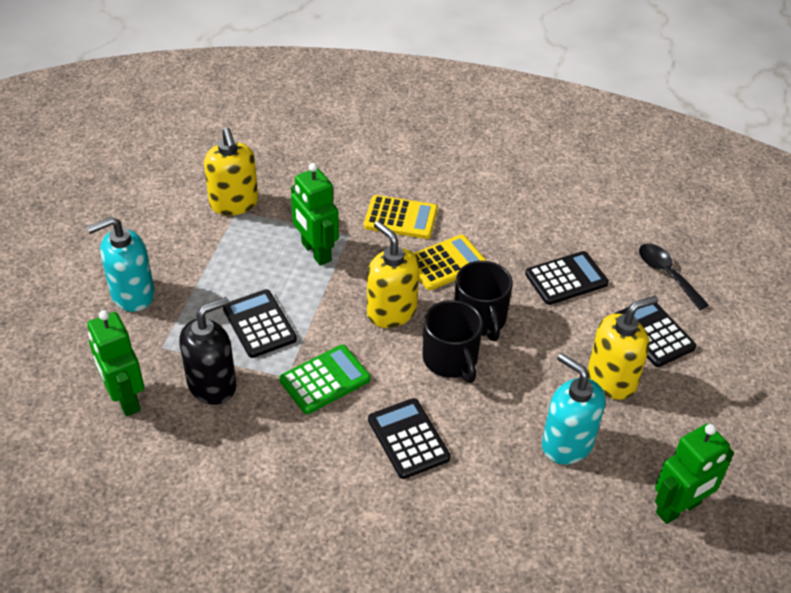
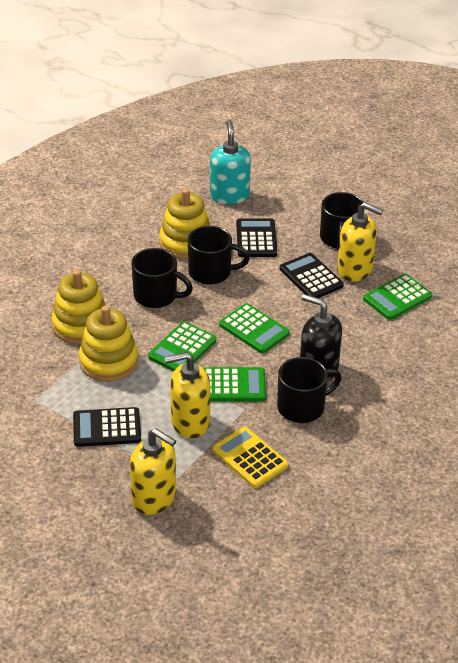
black calculator: [223,289,297,358] [368,398,451,479] [525,251,609,305] [614,303,696,367] = 4 -> [73,407,141,447] [236,218,277,257] [280,253,344,298] = 3
black mug: [423,300,483,383] [454,261,513,341] = 2 -> [131,248,193,308] [188,226,250,285] [277,357,341,423] [320,192,365,250] = 4
black spoon: [639,244,709,310] = 1 -> none = 0
green calculator: [279,345,370,414] = 1 -> [148,322,216,371] [203,367,266,401] [219,303,290,354] [363,274,432,320] = 4
green robot: [87,310,144,416] [291,163,339,266] [655,423,734,524] = 3 -> none = 0
turquoise soap dispenser: [87,217,155,312] [542,353,605,465] = 2 -> [210,120,251,205] = 1
yellow calculator: [364,195,438,239] [413,235,487,290] = 2 -> [212,427,288,488] = 1
yellow stacking toy: none = 0 -> [52,270,106,344] [79,306,138,382] [159,188,210,259] = 3

